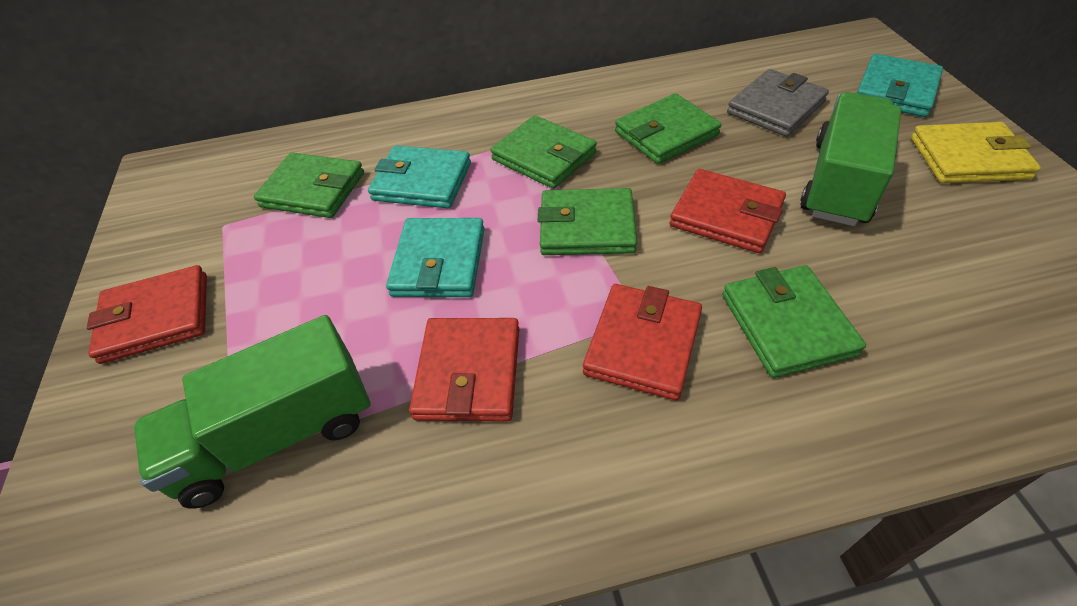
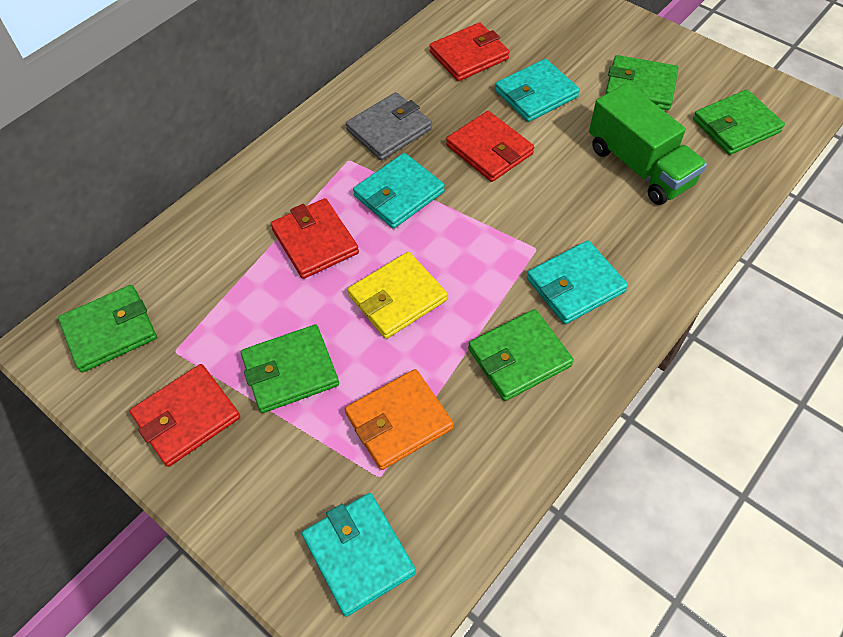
green truck: [134,315,371,508] [800,92,902,226] = 2 -> [589,83,707,205] = 1
orange wallet: none = 0 -> [345,369,454,470] = 1
turquoise wallet: [368,145,471,208] [386,218,485,297] [857,54,943,117] = 3 -> [302,493,416,617] [353,153,445,229] [495,59,580,122] [527,240,628,324] = 4

